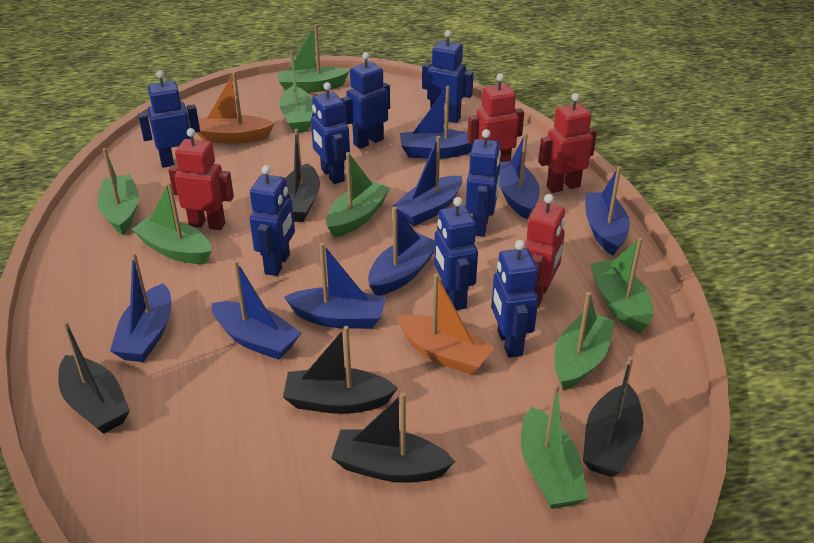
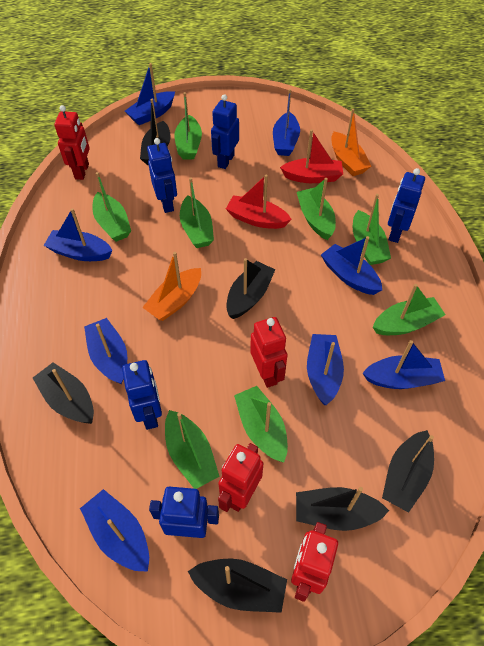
black boat: [58,321,130,434] [283,326,398,414] [286,129,320,222] [331,392,455,483] [583,356,644,477] = 5 -> [33,362,94,424] [140,99,171,165] [188,558,287,613] [226,258,276,319] [296,487,389,531] [382,430,434,513] = 6
blue robot: [138,70,200,168] [250,165,295,276] [311,82,350,184] [341,52,390,149] [422,30,474,123] [434,197,478,310] [466,129,501,237] [491,240,538,358] = 8 -> [122,360,162,430] [147,138,177,213] [149,487,219,538] [211,94,239,169] [388,168,425,243] = 5
red boat: none = 0 -> [226,174,292,229] [280,129,343,183] = 2

